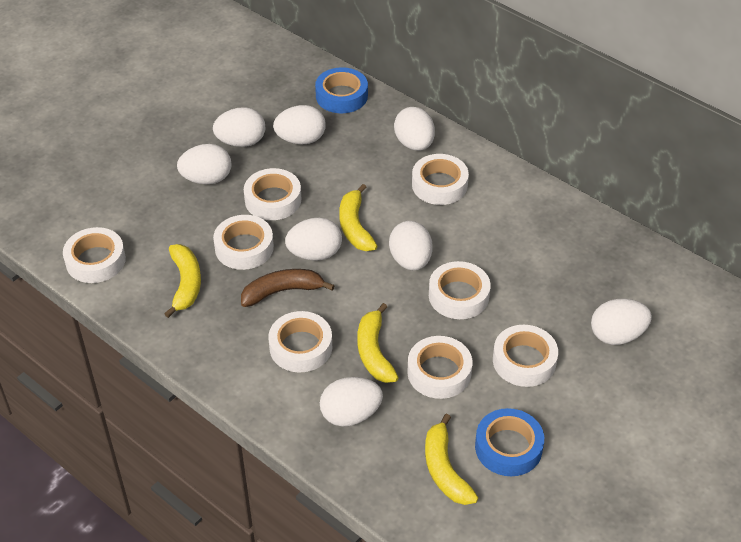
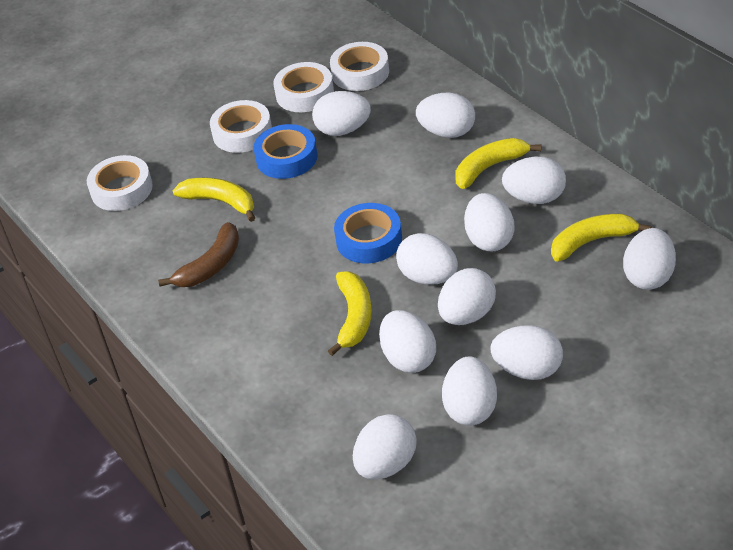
white egg: [177,144,231,184] [213,107,265,147] [273,105,326,144] [285,217,342,261] [320,377,383,427] [389,221,433,270] [394,107,435,151] [591,299,652,345] = 8 -> [312,91,371,136] [353,414,417,480] [379,310,436,373] [396,233,458,285] [416,93,475,138] [438,268,496,325] [442,356,497,426] [464,193,514,251] [490,325,563,380] [502,157,566,204] [623,228,676,290] = 11
white tape: [63,227,126,283] [213,215,274,270] [244,168,301,220] [269,311,332,372] [407,336,472,399] [412,154,469,205] [429,261,491,319] [493,325,558,387] = 8 -> [87,155,153,211] [210,100,272,153] [273,62,334,112] [330,42,389,91] = 4

